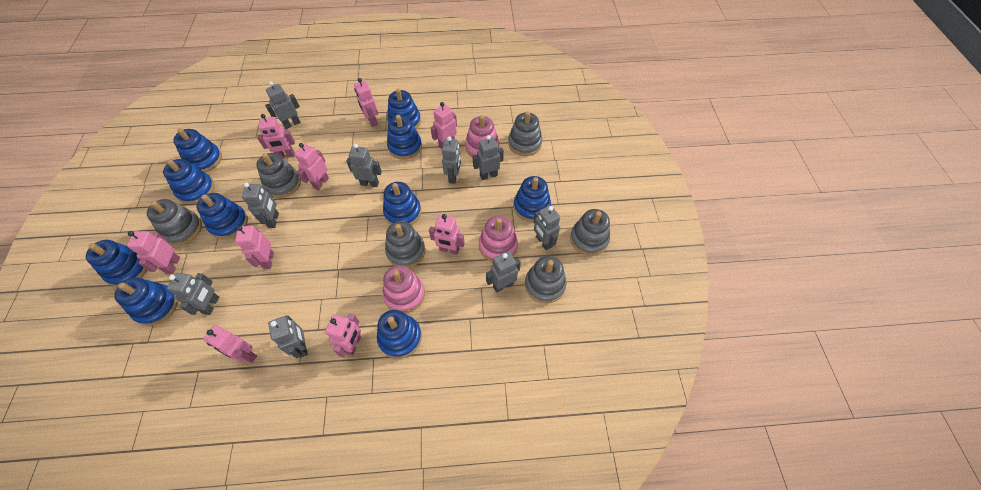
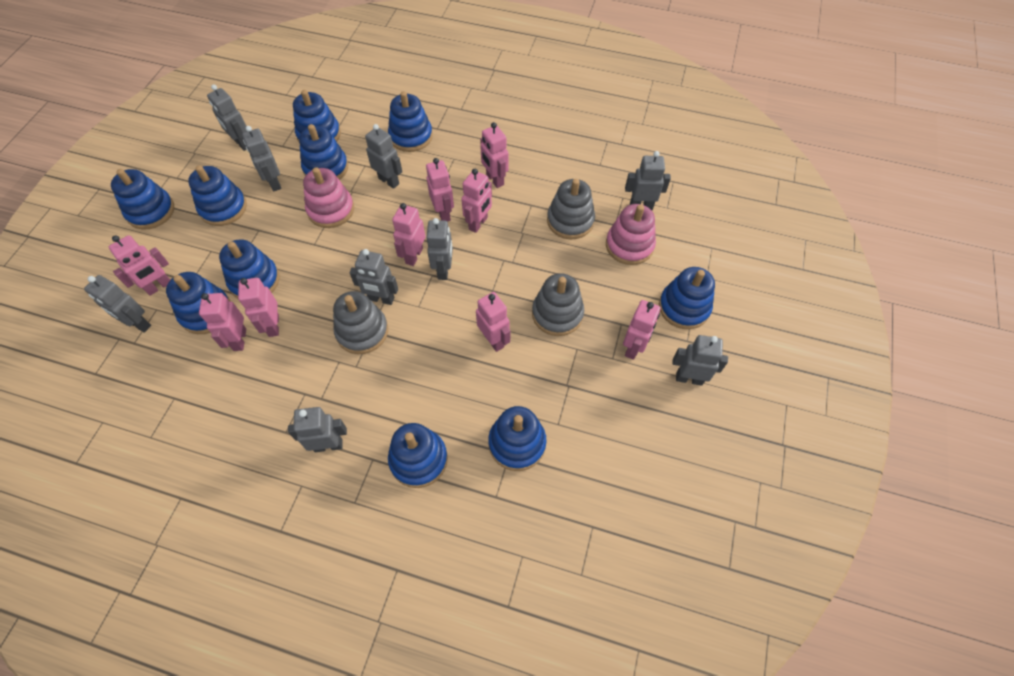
grey stacking toy: [147,199,202,246] [256,153,301,198] [385,221,425,268] [508,111,542,156] [525,256,566,304] [570,209,610,256] = 6 -> [333,291,388,354] [532,273,584,336] [547,179,595,239] = 3
pink stacking toy: [382,265,425,313] [465,115,499,158] [479,216,518,262] = 3 -> [303,167,354,228] [606,204,656,265] = 2

